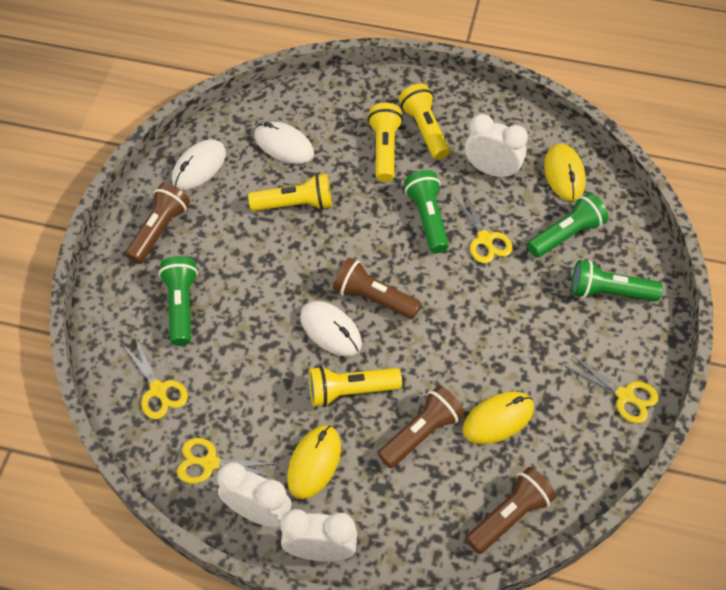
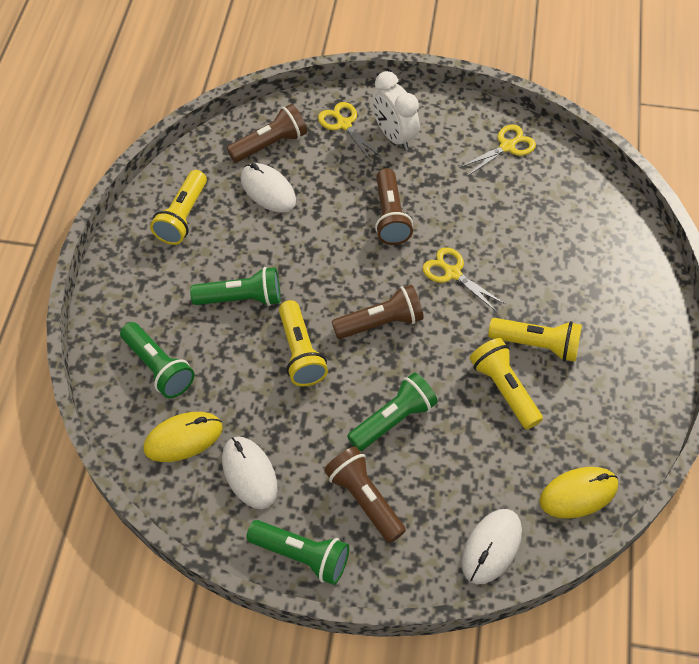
white clock: [218,462,292,528] [280,509,357,562] [465,114,528,179] = 3 -> [372,71,420,151] = 1
yellow mouse: [287,425,341,499] [463,392,534,444] [544,143,586,201] = 3 -> [143,412,223,462] [539,467,618,518] = 2
yellow scissors: [123,339,188,419] [177,438,279,484] [453,192,513,263] [565,355,659,424] = 4 -> [318,102,381,161] [422,247,505,312] [459,125,536,176] = 3

